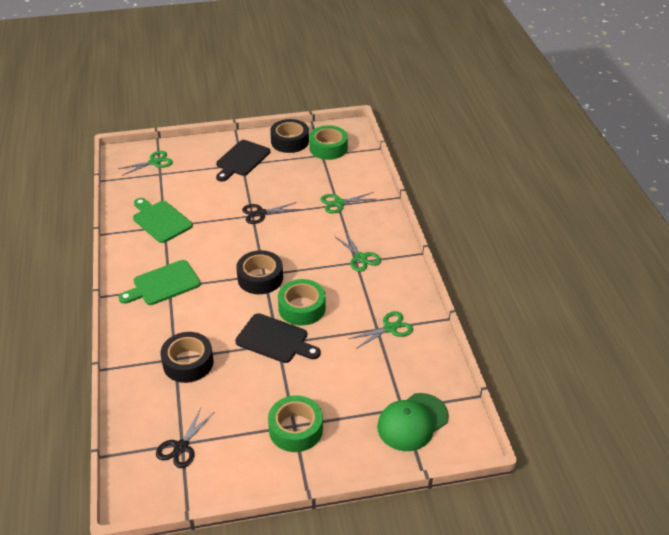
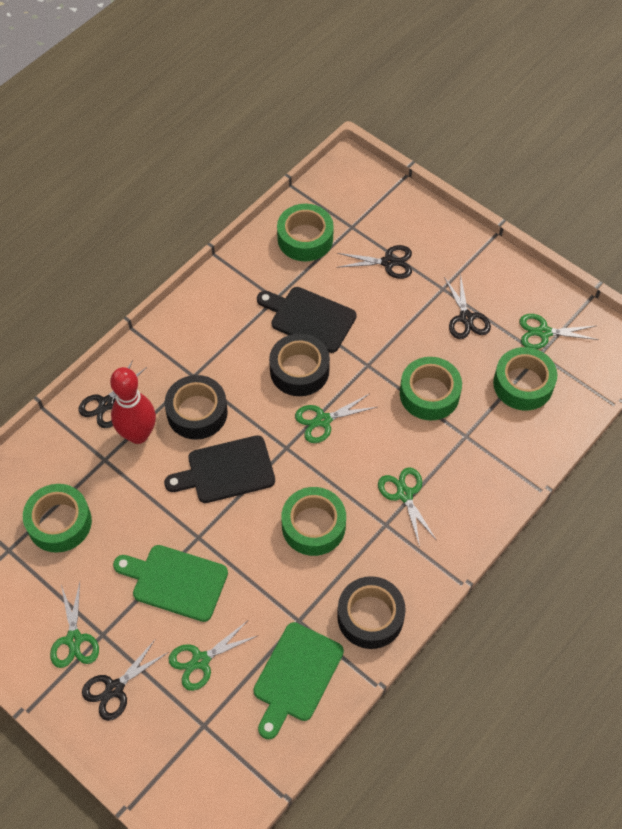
black scissors: [156,408,213,468] [242,202,299,224] = 2 -> [79,360,147,428] [82,640,167,721] [337,245,412,279] [444,273,491,339] = 4
green cap: [377,393,449,451] = 1 -> none = 0
green scissors: [118,151,173,176] [320,192,375,213] [336,233,381,272] [348,311,413,349] = 4 -> [50,582,99,668] [169,621,259,691] [295,393,377,443] [378,467,437,547] [519,314,599,349] = 5
green tape: [268,396,323,452] [278,279,326,326] [309,125,348,160] = 3 -> [23,484,92,553] [277,204,334,261] [281,487,346,556] [400,357,462,420] [493,347,557,410] = 5
red bowling pin: none = 0 -> [110,367,156,444] = 1

